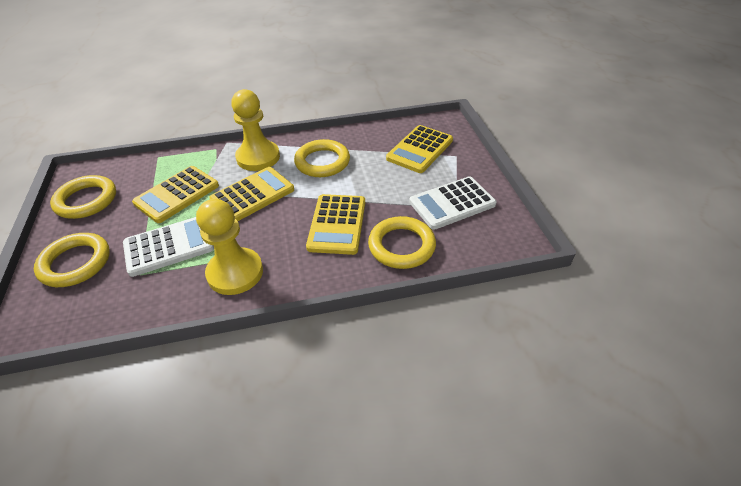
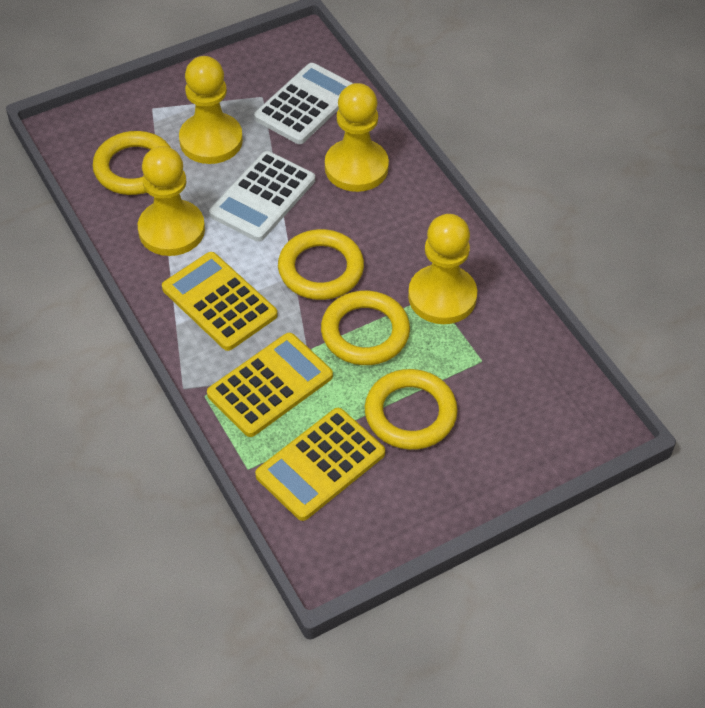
yellow calculator: [132,166,219,223] [209,167,294,221] [306,194,365,255] [386,125,453,173] = 4 -> [162,252,278,351] [207,333,333,437] [255,408,385,521] = 3
yellow pawn: [196,199,263,295] [231,89,280,171] = 2 -> [138,146,205,256] [179,56,243,164] [325,83,389,192] [408,214,477,324] = 4

